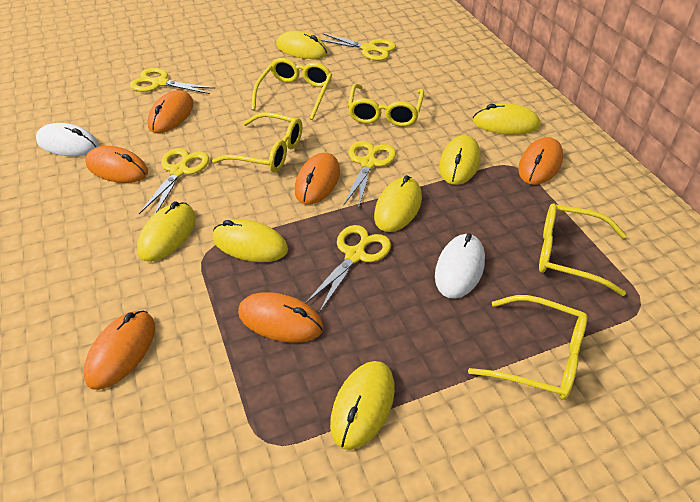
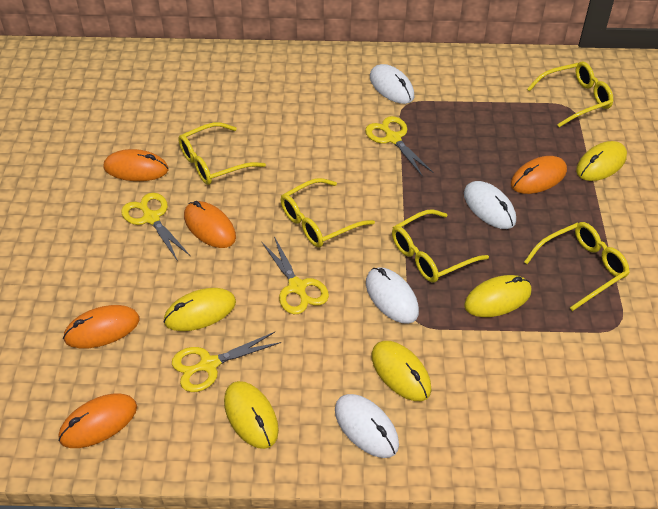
orange mouse: [83,310,155,390] [85,146,148,183] [147,90,194,133] [238,292,323,343] [295,153,340,205] [518,137,563,185] = 6 -> [58,393,137,448] [63,305,140,348] [103,149,168,181] [184,201,236,248] [511,156,567,194] = 5
white mouse: [36,123,99,156] [435,233,485,299] = 2 -> [335,394,399,458] [366,267,419,324] [370,64,414,104] [464,181,516,229] = 4
yellow mouse: [137,201,196,262] [213,219,288,262] [276,31,328,59] [330,361,395,450] [374,175,422,232] [439,135,481,185] [473,103,541,135] = 7 -> [164,288,236,331] [224,381,279,449] [371,341,431,401] [464,275,532,317] [576,141,627,181] = 5
yellow scissors: [130,68,216,94] [139,148,209,214] [306,225,391,312] [321,33,396,61] [344,141,396,209] = 5 -> [121,193,190,260] [172,332,281,392] [261,236,329,314] [365,116,434,177] = 4

